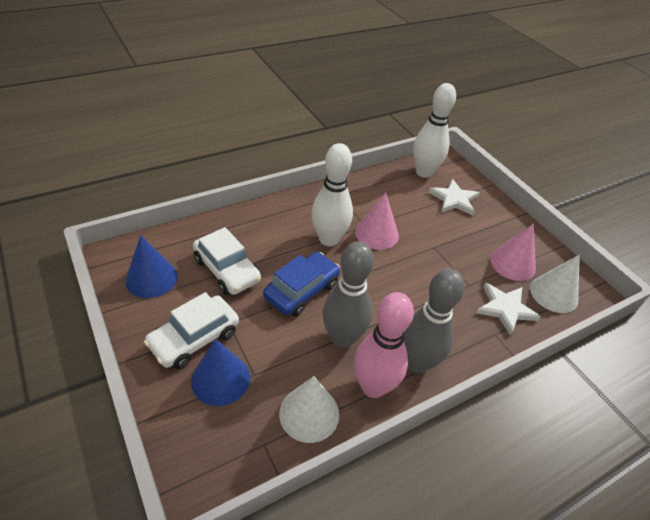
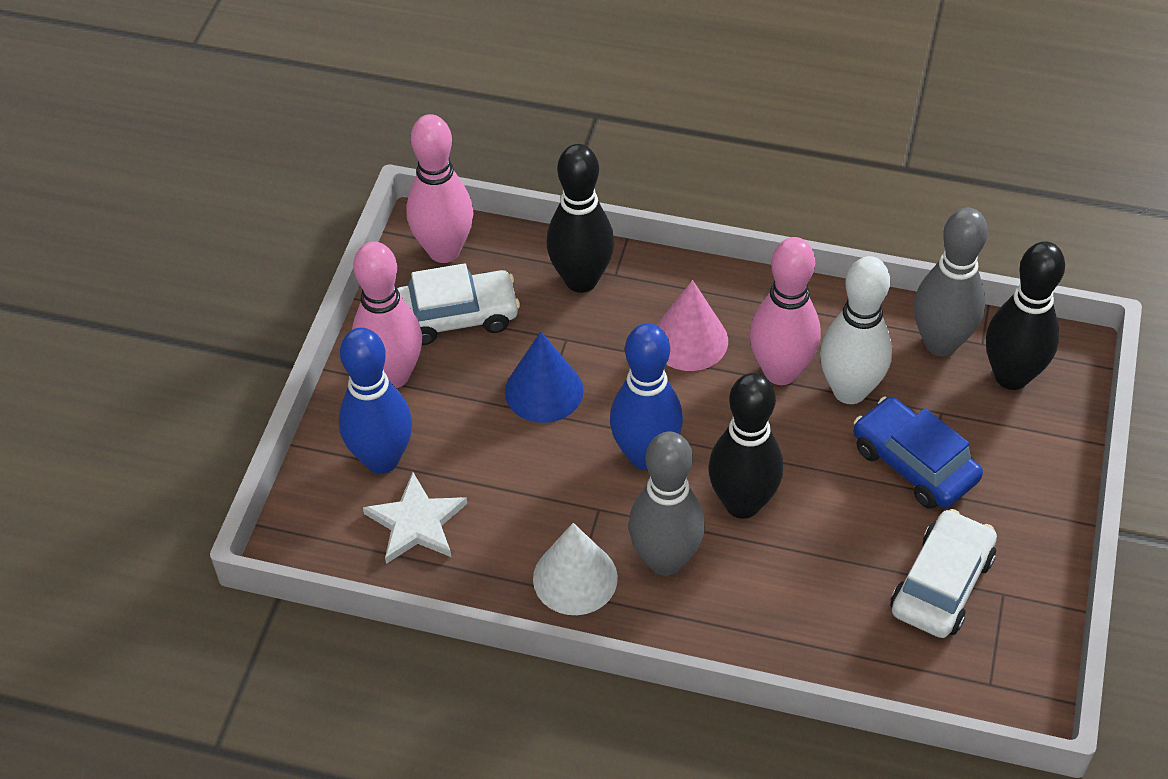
black bowling pin: none = 0 -> [546,144,614,293] [708,373,783,519] [986,241,1065,390] = 3
blue bowling pin: none = 0 -> [339,328,412,474] [610,323,683,470] = 2
blue cone: [125,235,178,298] [191,339,250,406] = 2 -> [505,331,583,423] = 1
pink bowling pin: [354,292,414,398] = 1 -> [352,241,423,388] [406,114,474,263] [749,237,821,385] = 3
pink cone: [355,193,399,250] [490,224,536,281] = 2 -> [657,280,728,371] = 1
white bowling pin: [311,143,353,246] [413,83,456,178] = 2 -> [820,256,892,404] = 1
white cone: [279,376,339,443] [530,255,580,313] = 2 -> [533,523,618,615] = 1
white star: [429,179,480,215] [476,283,541,336] = 2 -> [363,472,467,564] = 1

